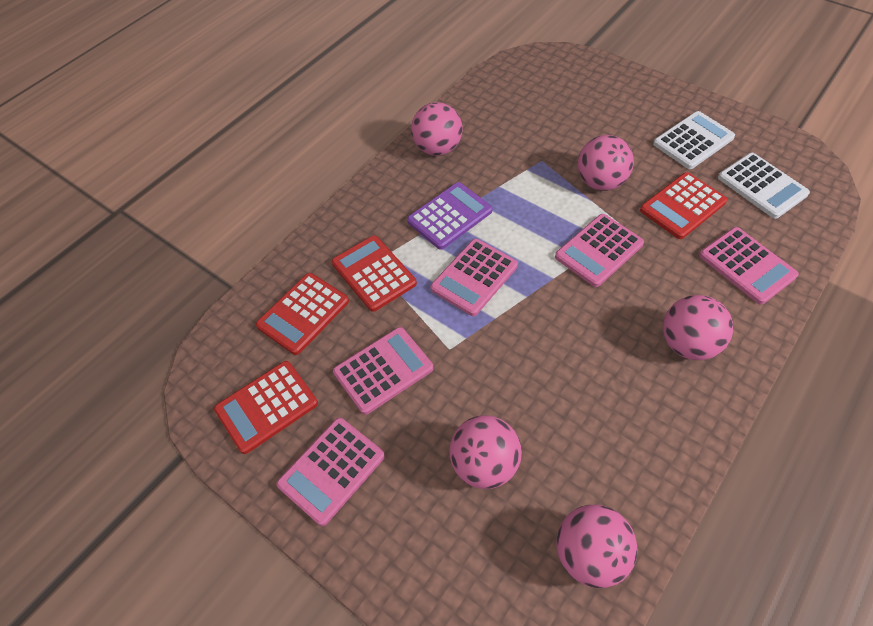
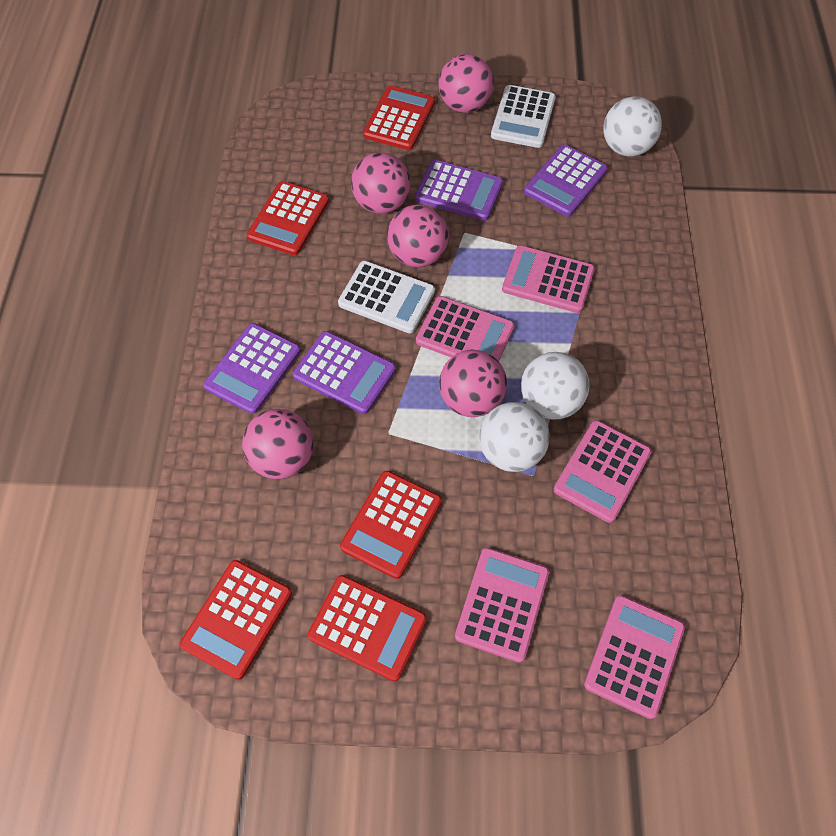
purple calculator: [407,182,492,250] = 1 -> [203,323,301,414] [293,331,396,414] [415,160,503,221] [524,145,608,216] = 4
red calculator: [214,361,318,454] [256,273,349,355] [332,235,417,312] [640,172,727,239] = 4 -> [180,560,292,680] [247,181,329,255] [308,575,427,681] [340,471,442,579] [363,86,435,150] = 5
white ball: none = 0 -> [479,402,549,472] [521,352,589,420] [603,96,662,157] = 3

